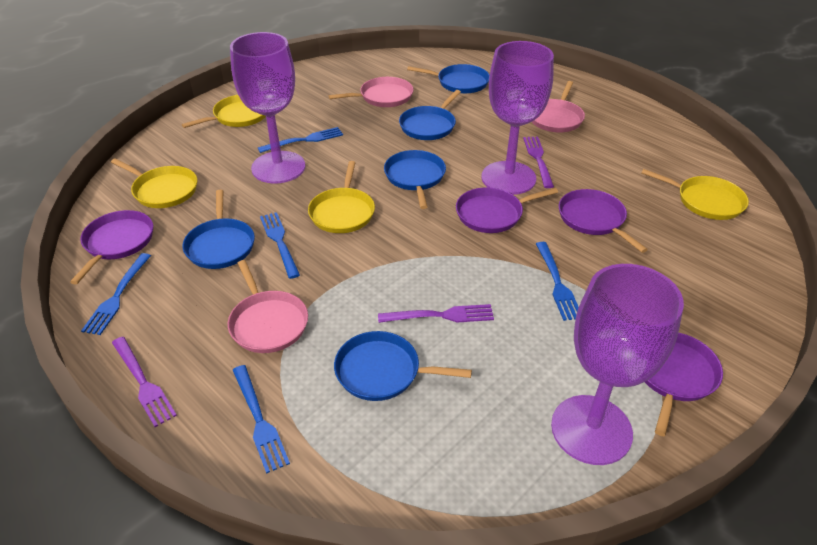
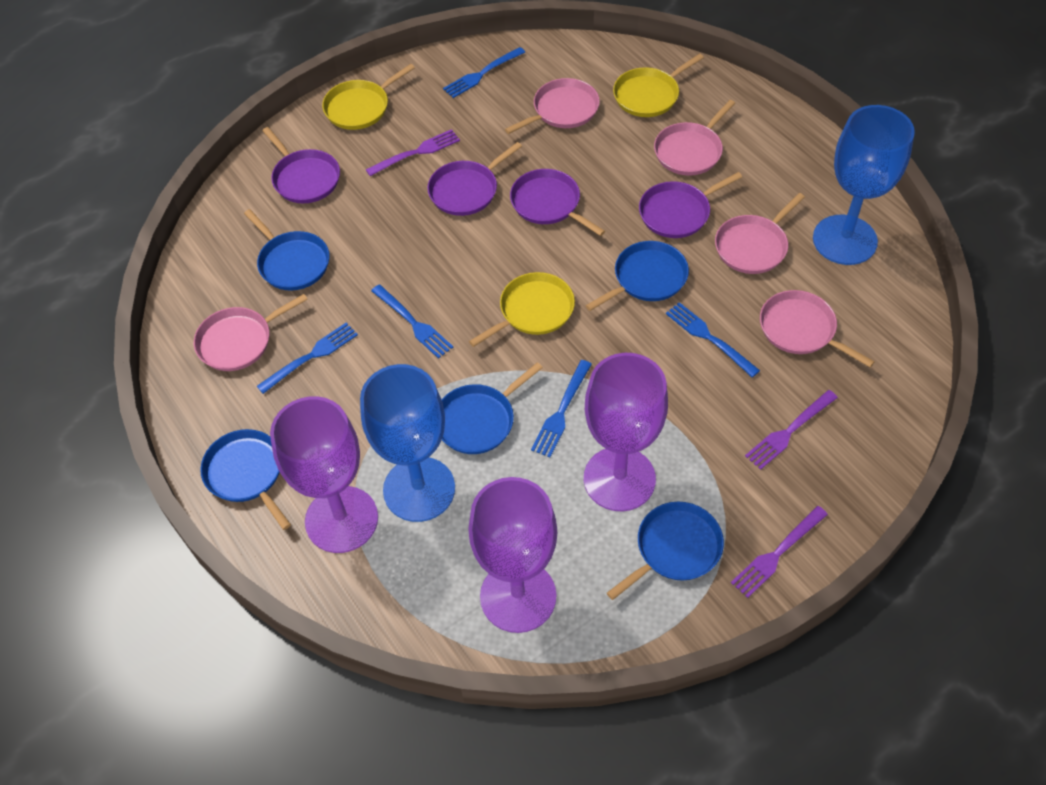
blue goblet: none = 0 -> [360,364,455,522] [813,105,915,265] = 2
pink pan: [228,260,308,353] [329,77,414,107] [532,81,585,132] = 3 -> [194,294,308,371] [505,78,600,134] [654,100,735,176] [715,193,805,274] [760,290,875,367] = 5
yellow pan: [111,158,197,208] [182,95,266,128] [308,161,375,233] [641,169,749,220] = 4 -> [322,64,415,130] [469,272,575,347] [613,54,704,117] = 3

